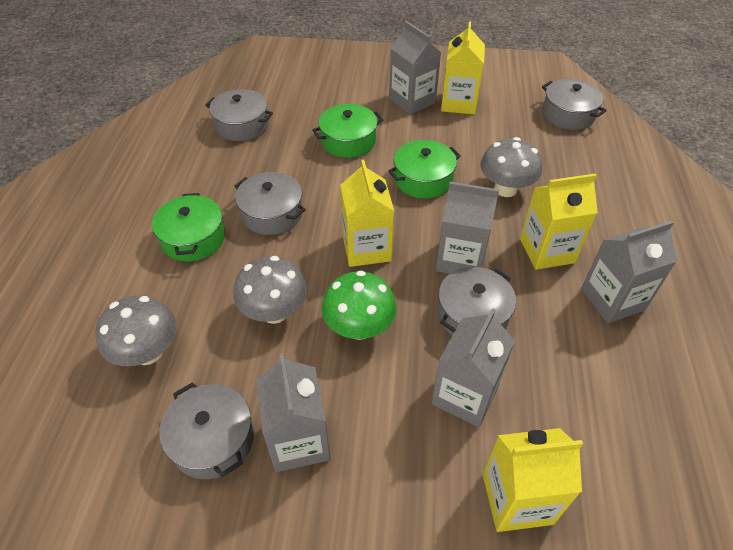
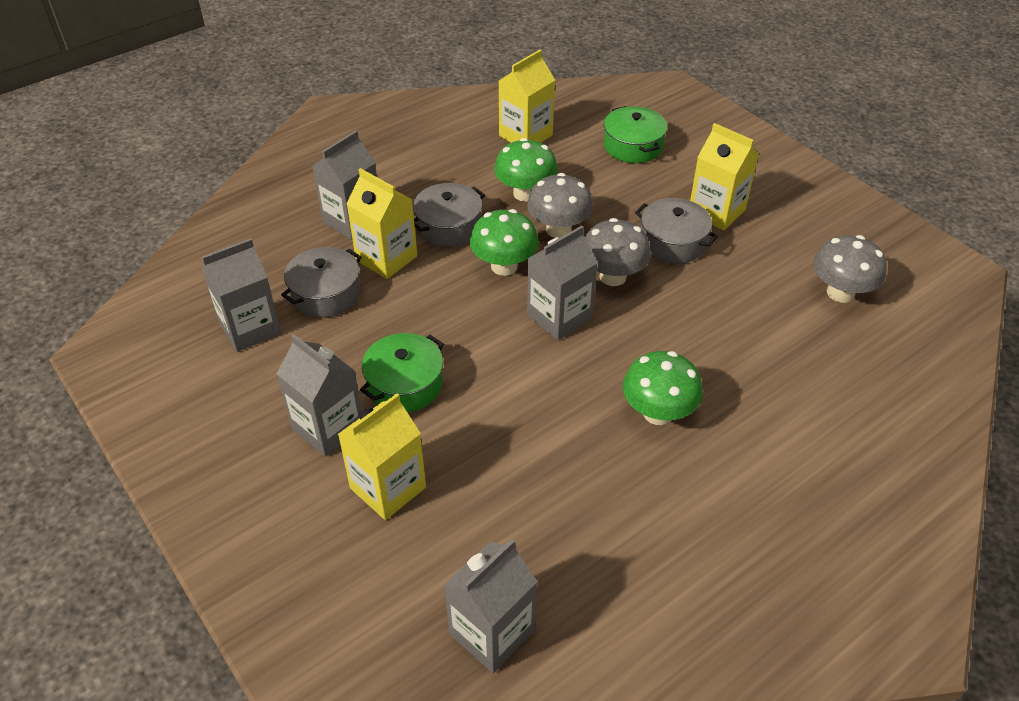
green mushroom: [322,271,396,340] = 1 -> [470,209,539,276] [494,138,558,202] [623,351,703,425] = 3
green pot: [152,193,225,261] [312,104,383,158] [388,140,461,199] = 3 -> [360,333,444,412] [604,106,667,163] = 2
grey pot: [159,382,254,479] [205,89,273,141] [235,172,306,235] [438,267,516,336] [542,79,607,130] = 5 -> [281,247,362,317] [413,183,485,247] [635,198,718,264] = 3

